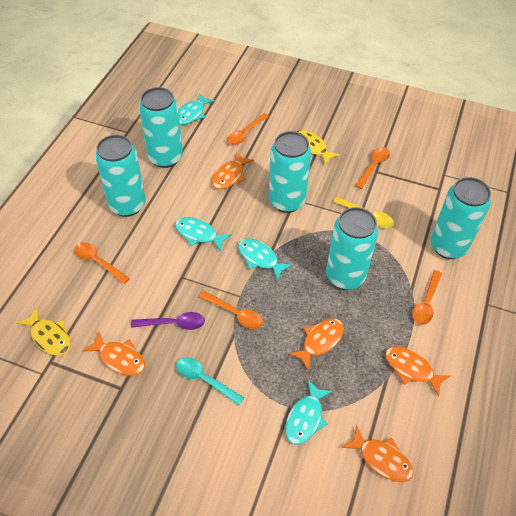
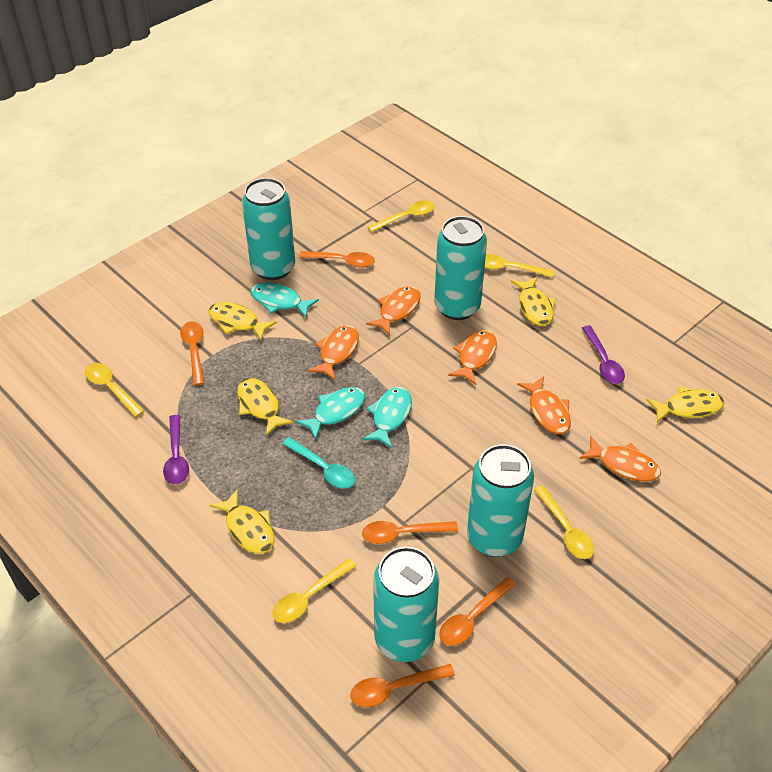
purple spoon: [131,312,205,330] = 1 -> [163,415,189,484] [582,325,625,384] = 2
turquoise can: [95,135,145,217] [139,87,183,168] [269,131,311,213] [326,207,379,290] [430,177,491,259] = 5 -> [242,178,295,280] [373,547,439,662] [434,216,487,320] [467,444,534,557] = 4
turquoise fish: [175,217,232,252] [178,93,215,125] [238,238,293,281] [285,380,333,445] = 4 -> [251,283,319,318] [295,387,365,440] [362,387,412,448] = 3
yellow fish: [17,307,70,356] [297,130,340,165] = 2 -> [208,302,277,341] [210,489,274,554] [237,378,294,436] [511,277,556,326] [646,387,724,423] = 5
yellow spoon: [333,197,394,228] = 1 -> [85,363,144,417] [273,558,356,623] [368,200,435,232] [485,254,554,278] [534,485,594,559] = 5

